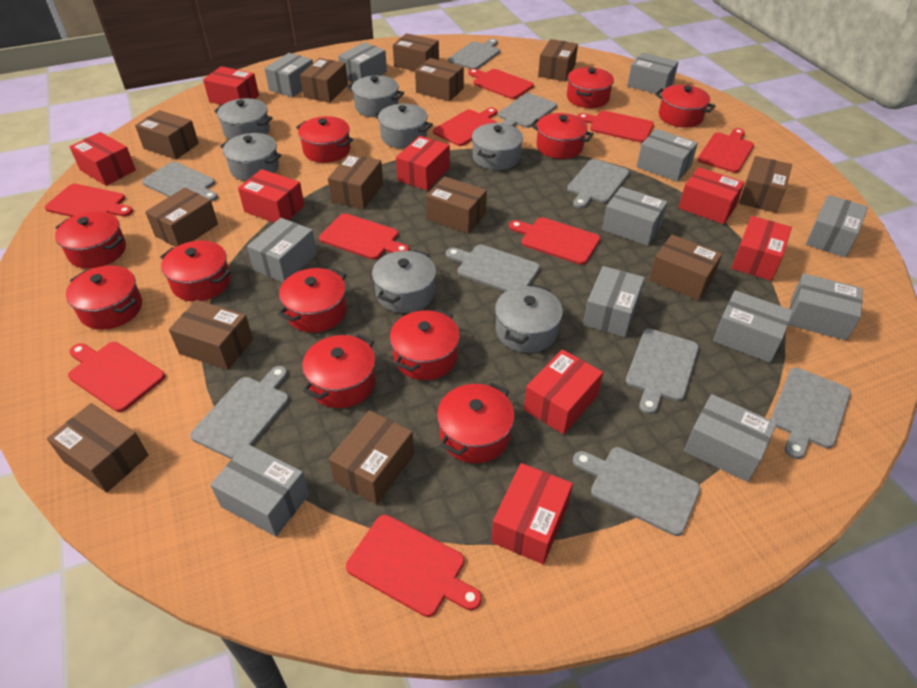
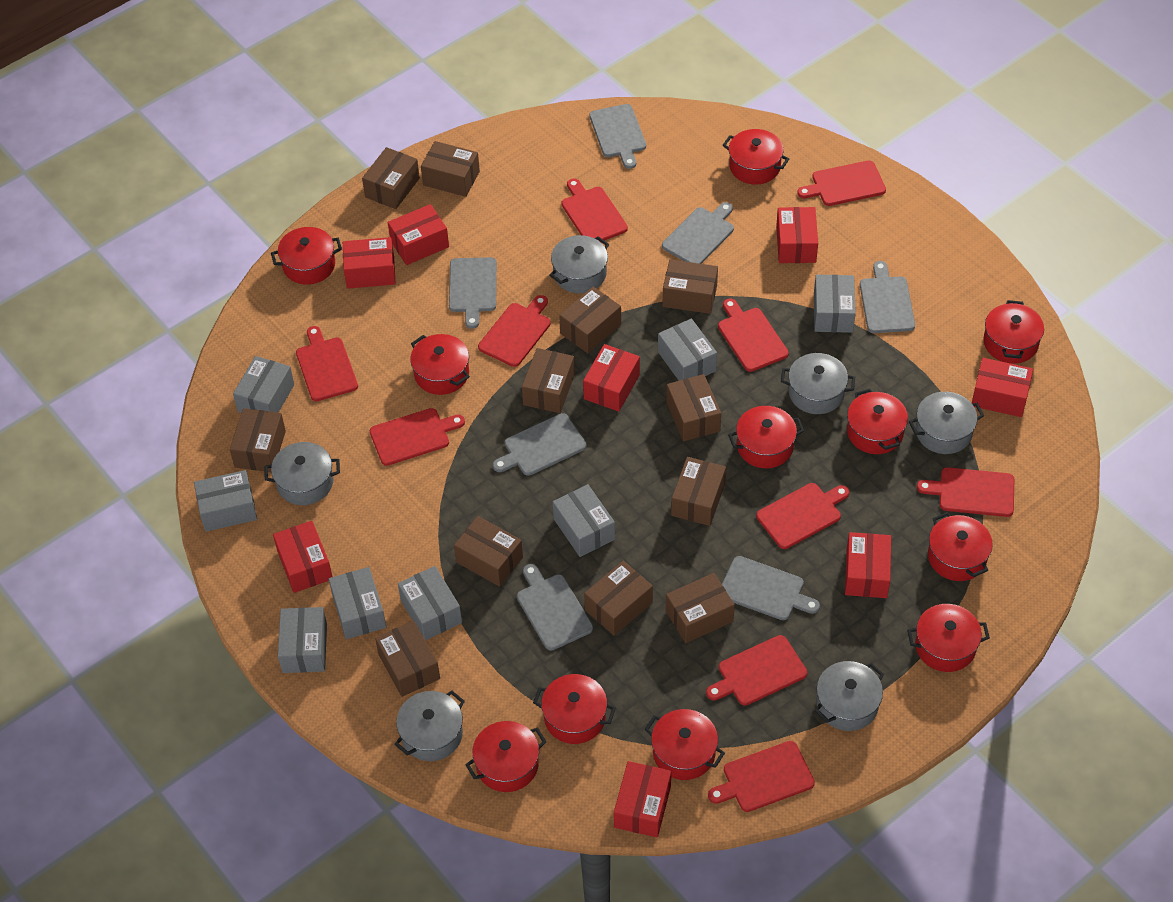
brown box: [47,403,149,493] [135,110,199,159] [145,188,218,247] [169,300,253,370] [300,58,348,103] [328,153,383,210] [329,410,414,505] [393,33,439,71] [415,58,464,101] [426,176,487,234] [538,39,578,82] [649,235,722,301] [739,156,792,213] = 13 -> [230,408,286,472] [362,147,420,209] [375,620,440,697] [421,141,480,197] [454,516,523,587] [522,348,575,413] [559,287,621,353] [584,561,653,635] [663,260,718,314] [666,374,721,441] [666,573,735,643] [671,457,726,526] = 12
grey box: [210,444,309,537] [247,218,317,282] [264,53,313,97] [338,42,387,82] [583,266,645,337] [602,187,668,246] [627,53,678,95] [637,129,698,182] [684,394,777,482] [713,290,793,363] [789,273,863,341] [806,195,868,258] = 12 -> [194,470,257,532] [233,356,294,413] [278,607,327,673] [329,567,386,639] [398,566,462,641] [553,484,615,557] [658,319,717,381] [814,275,856,333] = 8
grey cutting board: [142,162,218,202] [190,366,289,459] [446,245,540,292] [448,39,500,69] [498,93,557,128] [567,159,630,208] [573,447,701,536] [626,329,699,414] [770,367,851,459] = 9 -> [449,257,497,329] [493,413,587,476] [517,564,593,651] [589,104,646,169] [662,202,734,264] [722,556,820,620] [860,261,915,333] = 7
grey pot: [214,98,272,139] [220,133,282,181] [347,75,404,117] [372,250,436,313] [374,104,433,149] [472,123,523,170] [495,284,563,353] = 7 -> [264,442,340,505] [394,691,465,761] [549,235,609,293] [781,353,855,414] [814,661,884,731] [909,392,984,454] = 6
red cutting board: [45,184,133,217] [68,342,165,412] [319,213,409,260] [346,515,482,617] [433,108,497,146] [468,69,534,99] [509,217,600,265] [577,110,654,143] [698,128,754,173] = 9 -> [296,326,358,401] [370,408,465,466] [478,295,551,367] [561,178,628,241] [706,635,807,706] [708,741,815,812] [718,298,789,372] [756,483,849,549] [797,160,886,206] [917,467,1014,517] = 10

